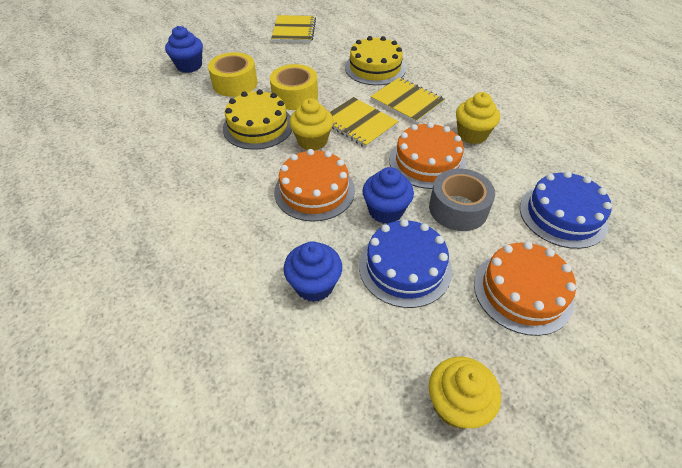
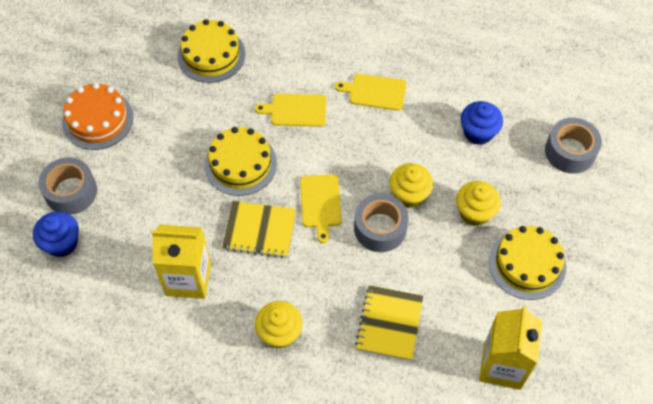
blue cake: [359,219,452,308] [520,171,612,249] = 2 -> none = 0
blue cupcake: [165,26,203,73] [284,241,342,302] [362,167,414,224] = 3 -> [33,211,79,257] [461,101,503,145] = 2
grey tape: [429,169,495,231] = 1 -> [39,157,97,215] [354,193,408,252] [545,118,602,174] = 3
orange cake: [274,149,355,222] [389,122,466,189] [474,242,576,336] = 3 -> [62,83,133,150] = 1
yellow cake: [223,89,292,150] [345,36,406,85] = 2 -> [177,19,245,83] [204,127,277,196] [489,226,566,300] = 3
yellow carton: none = 0 -> [152,225,211,299] [479,306,542,390] = 2
yellow cutting board: none = 0 -> [255,94,326,127] [300,175,342,243] [335,74,407,111] = 3
yellow notebook: [271,15,316,42] [330,97,399,148] [370,77,445,123] = 3 -> [222,201,296,258] [355,285,423,361] = 2
yellow tape: [208,52,257,97] [270,64,318,110] = 2 -> none = 0

